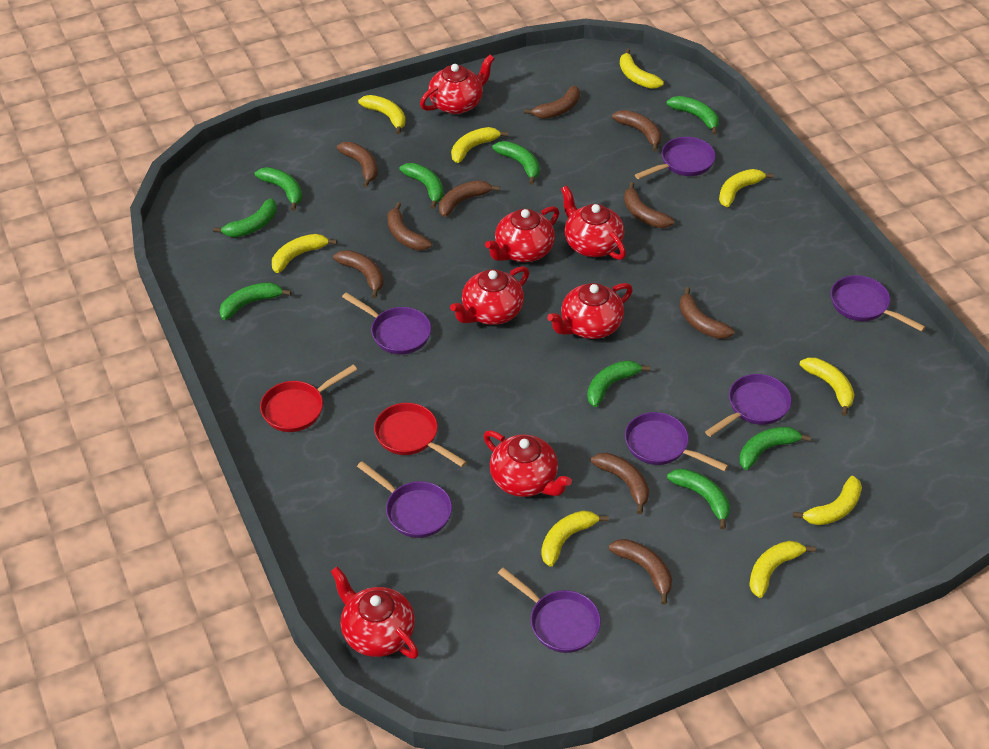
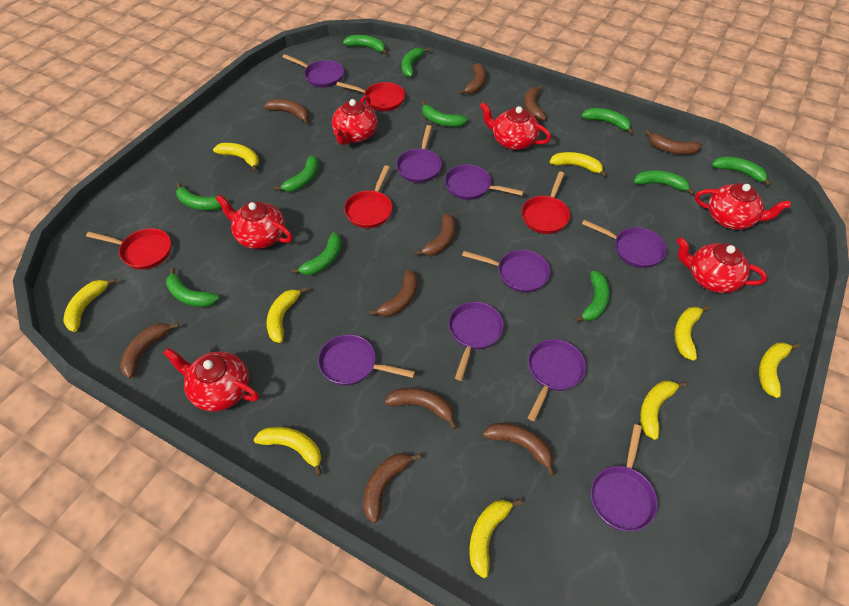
green banana: [213,199,277,237] [220,282,291,320] [255,167,302,211] [400,163,444,209] [493,141,540,185] [587,360,651,407] [666,96,719,135] [667,468,730,529] [739,427,811,470] = 9 -> [166,267,220,307] [176,183,228,210] [274,155,319,192] [291,232,342,275] [343,35,387,55] [402,48,430,77] [421,101,468,127] [574,271,610,322] [581,108,634,134] [634,170,695,195] [712,157,771,186] = 11
purple pan: [342,292,431,355] [357,461,452,538] [498,568,601,653] [625,412,728,471] [635,137,716,179] [705,374,792,437] [831,275,926,332] = 7 -> [283,54,344,88] [318,334,415,386] [396,125,442,183] [445,164,524,200] [448,302,504,381] [462,250,550,293] [528,339,586,421] [582,220,667,268] [591,424,658,531] = 9
red pan: [260,365,357,432] [374,403,467,467] = 2 -> [86,228,171,269] [336,82,405,111] [344,165,392,228] [522,172,570,234] = 4
red teapot: [331,567,419,659] [420,55,495,114] [450,266,529,325] [483,430,572,497] [485,206,559,262] [547,283,633,339] [561,185,626,260] = 7 -> [163,348,259,412] [216,194,293,249] [332,95,378,145] [480,102,551,150] [677,237,767,293] [695,183,791,230] = 6

